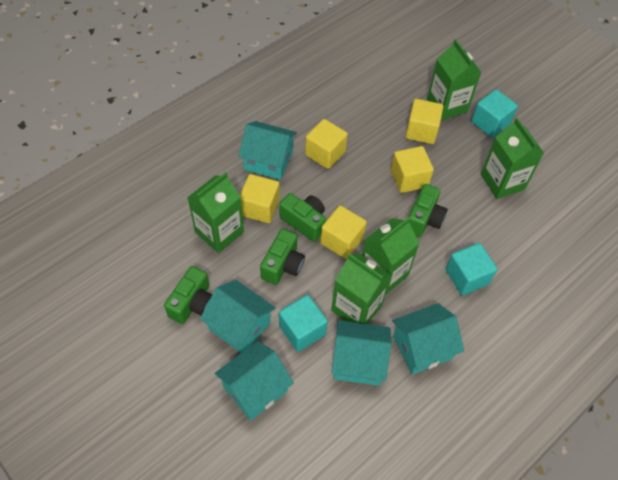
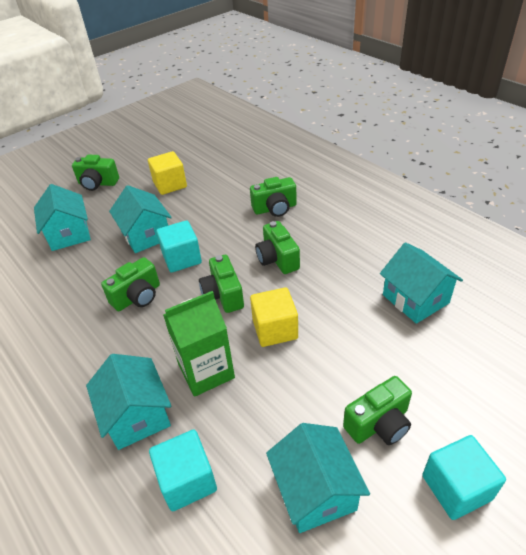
green camera: [164,266,212,324] [260,229,305,285] [279,193,326,242] [408,184,448,237] = 4 -> [72,155,119,191] [101,257,160,311] [199,255,244,313] [250,177,297,217] [255,221,300,274] [343,376,412,445] = 6
green carton: [187,172,244,253] [331,253,391,324] [362,217,419,295] [427,39,481,120] [481,118,544,199] = 5 -> [163,291,235,397] = 1
yellow cube: [240,174,280,223] [305,119,348,169] [320,205,367,259] [391,146,434,193] [405,99,444,144] = 5 -> [148,151,187,195] [250,287,298,347] = 2

